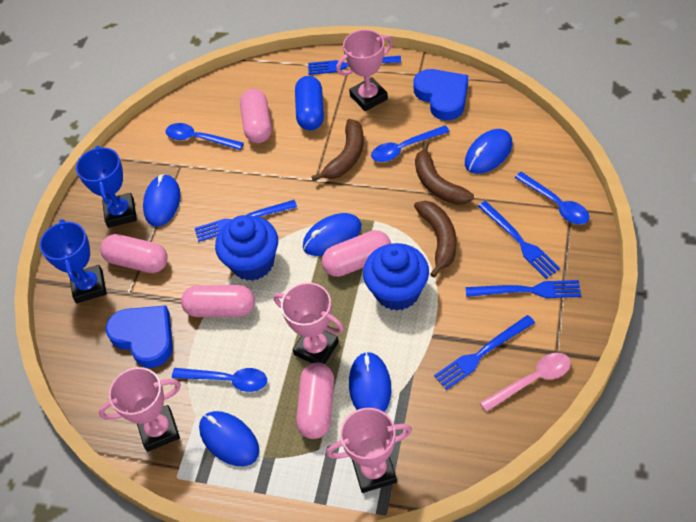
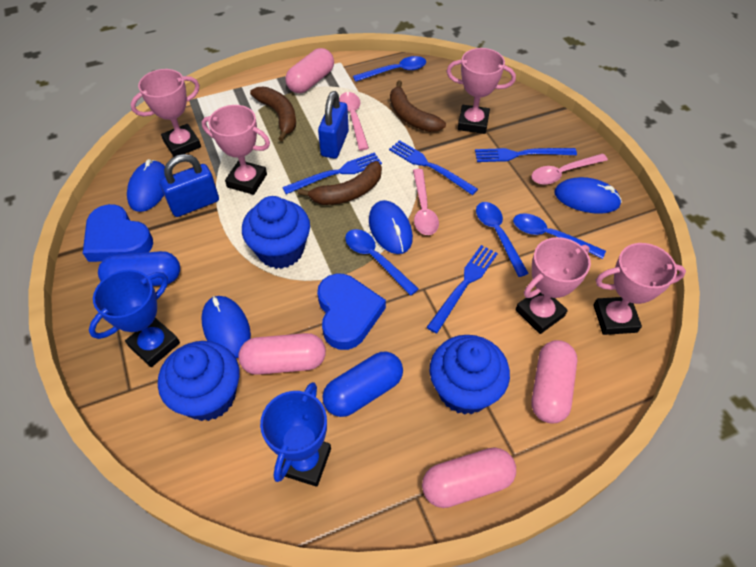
blue capsule: [295,76,324,130] = 1 -> [98,251,180,286] [322,352,403,417] = 2
blue cupcake: [215,215,278,281] [363,243,429,311] = 2 -> [158,341,240,421] [242,196,310,269] [430,335,510,415] = 3
blue fork: [195,200,297,242] [308,56,401,75] [434,315,535,390] [466,280,581,298] [478,201,560,279] = 5 -> [282,152,382,194] [389,140,478,195] [426,245,498,333] [475,148,577,162] = 4
blue mouse: [143,174,180,227] [199,411,259,466] [303,213,361,256] [349,352,391,412] [465,129,512,174] = 5 -> [127,159,165,212] [201,296,251,358] [369,200,413,254] [554,177,622,214] = 4
blue padlock: none = 0 -> [160,154,219,217] [318,91,349,159] = 2
pink capsule: [100,234,168,273] [181,285,255,317] [240,89,272,143] [296,363,334,439] [322,230,391,277] = 5 -> [239,333,326,375] [285,48,334,93] [422,447,516,508] [531,340,577,423] = 4
pink spoon: [480,353,571,412] = 1 -> [339,92,369,150] [413,169,439,235] [532,154,608,185] = 3
pink trophy: [98,367,181,452] [274,282,344,364] [326,408,412,493] [336,30,393,111] = 4 -> [131,69,201,157] [201,105,270,195] [446,48,516,134] [515,237,591,334] [593,243,686,335] = 5

